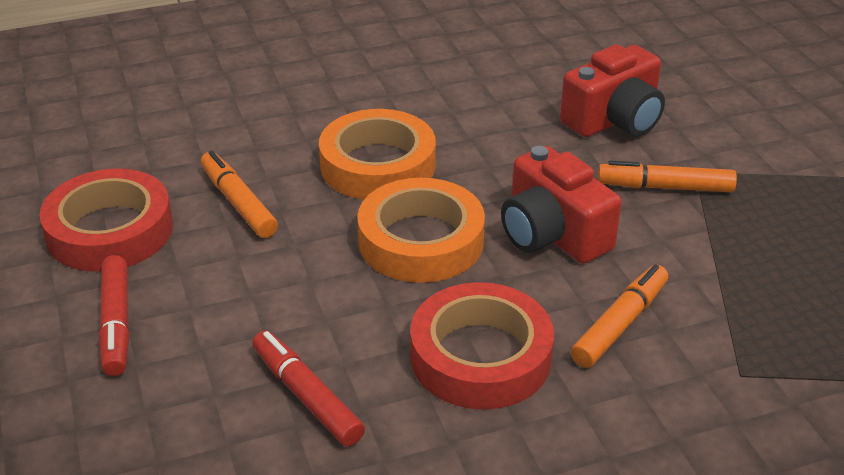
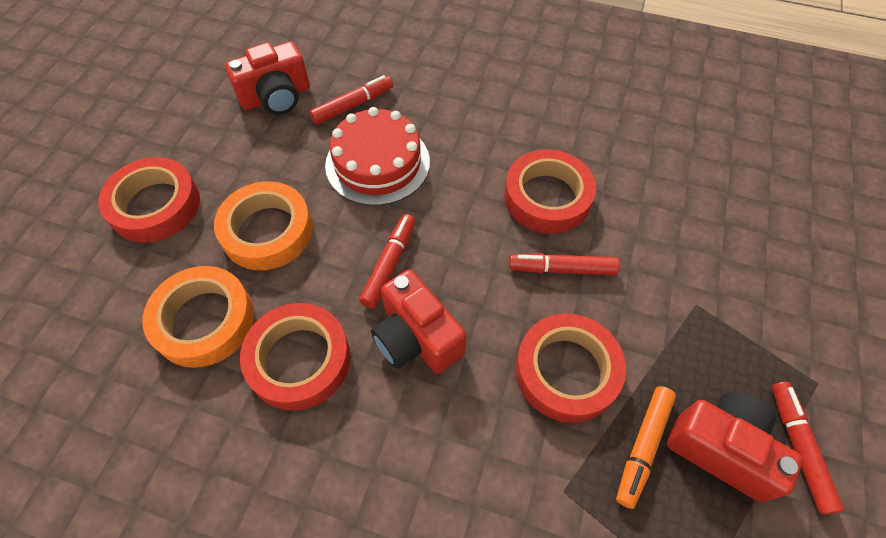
orange marker: [201,151,278,238] [571,264,668,368] [598,161,737,192] = 3 -> [616,386,676,509] = 1
red cake: none = 0 -> [325,107,430,206] = 1
red camera: [501,146,622,264] [560,44,665,137] = 2 -> [225,41,310,115] [371,269,467,374] [667,392,803,502] = 3
red marker: [99,255,129,376] [252,331,365,447] = 2 -> [310,75,393,125] [359,214,416,308] [509,253,620,275] [772,382,844,515] = 4
red tape: [39,168,173,272] [410,282,554,410] = 2 -> [98,157,200,243] [240,303,350,411] [504,149,596,234] [515,313,626,423] = 4

